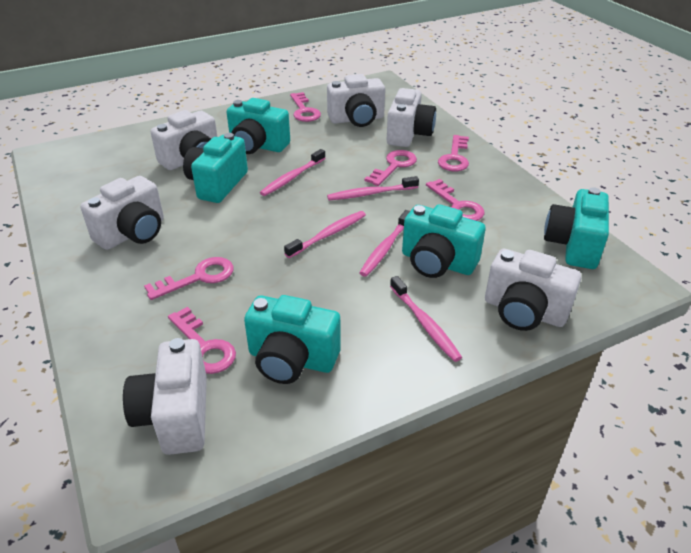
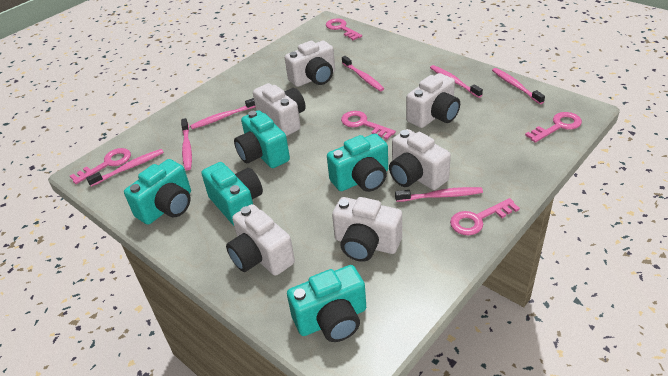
pink key: [144,257,234,300] [168,307,236,374] [290,92,321,122] [364,150,417,186] [426,179,485,221] [438,135,469,171] = 6 -> [70,148,131,184] [326,18,362,40] [341,111,396,140] [450,198,520,235] [525,112,582,143] = 5
pink toothbrush: [260,149,325,196] [284,211,366,258] [327,176,419,200] [359,210,410,277] [390,276,462,362] = 5 -> [86,149,164,187] [181,118,192,171] [190,98,255,129] [342,56,384,91] [395,187,483,202] [430,65,483,98] [492,68,545,104] = 7

